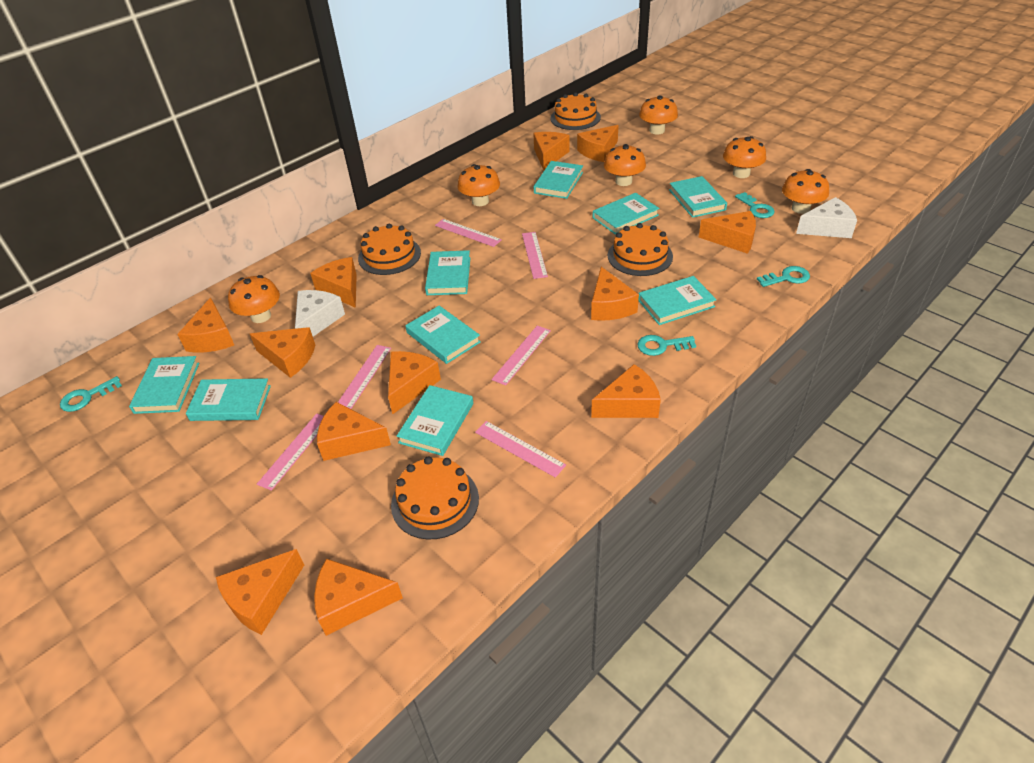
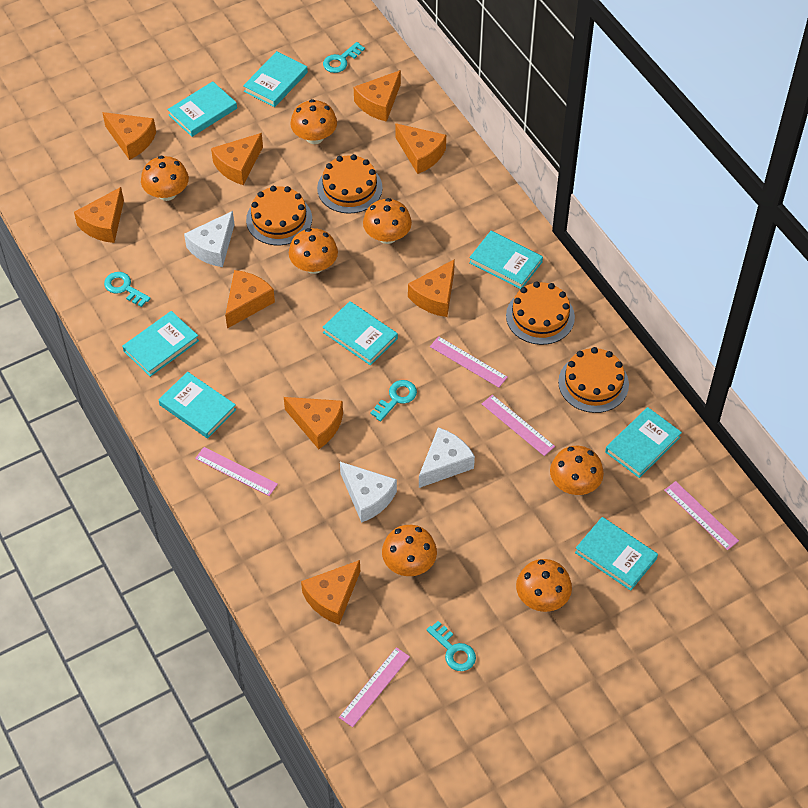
orange cheese: [177,297,234,353] [216,549,304,635] [250,327,315,378] [310,257,357,308] [314,559,403,636] [317,402,391,461] [388,351,441,414] [533,132,570,170] [577,125,619,162] [591,267,639,321] [591,364,661,418] [699,211,756,254] = 12 -> [74,187,124,243] [102,112,156,160] [211,133,263,185] [225,270,275,329] [284,397,343,449] [301,560,360,625] [354,70,401,122] [395,123,446,174] [408,259,455,317] = 9
orange mushroom: [228,275,280,323] [458,164,500,206] [604,144,646,186] [639,95,678,135] [723,136,766,178] [782,169,829,214] = 6 -> [141,156,189,201] [289,228,338,274] [290,99,337,144] [363,198,412,244] [382,525,437,576] [516,559,572,612] [550,446,604,495] = 7
pink ruler: [257,413,324,491] [338,345,391,409] [435,219,502,247] [475,421,566,478] [492,326,551,386] [522,232,548,279] = 6 -> [195,447,278,496] [339,647,410,727] [430,336,508,388] [482,395,555,456] [664,481,739,550] = 5
turquoise book: [129,356,199,414] [186,378,271,421] [397,385,473,456] [405,305,481,364] [425,250,470,295] [534,161,583,199] [593,193,659,235] [638,276,716,325] [669,176,727,218] = 9 -> [122,311,199,377] [159,372,236,438] [168,81,237,137] [243,51,308,107] [322,301,398,366] [469,231,543,289] [575,517,658,591] [605,407,682,478] = 8
white cheese: [295,290,345,336] [796,197,857,238] = 2 -> [184,211,235,267] [340,462,397,523] [419,427,475,488] = 3

